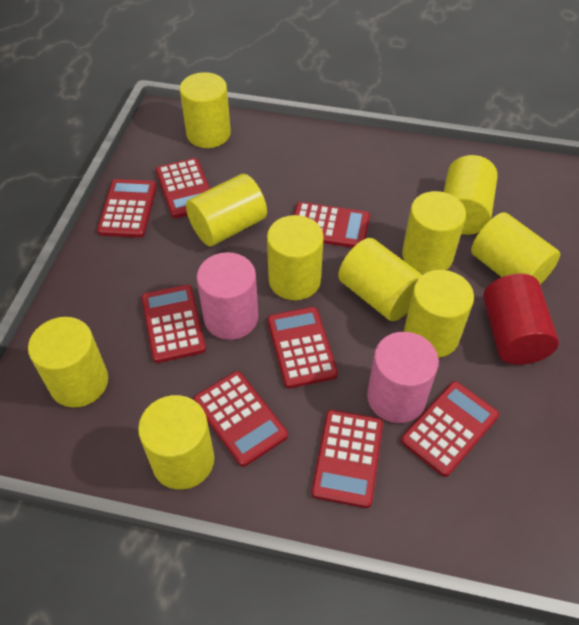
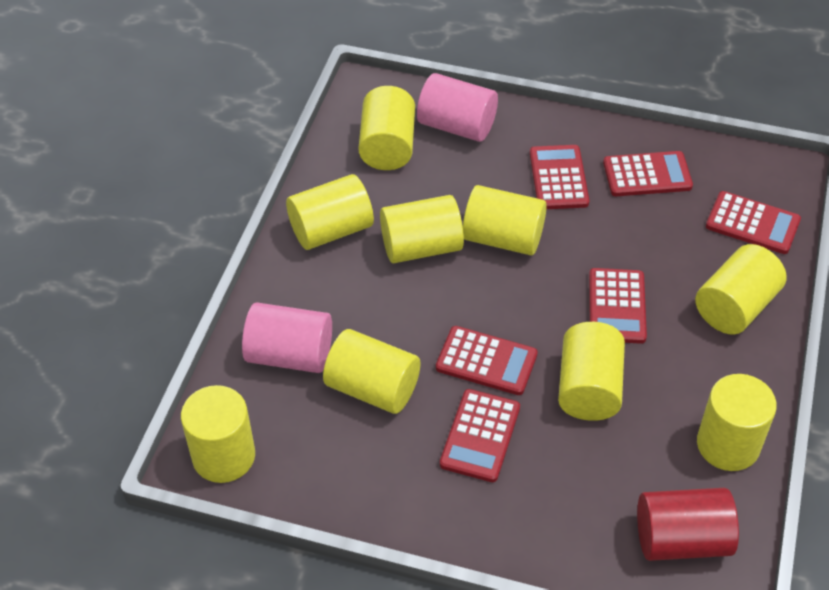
red calculator: [97,179,157,238] [142,285,206,363] [156,158,210,218] [194,371,288,467] [267,307,338,388] [294,202,370,248] [312,410,383,508] [401,381,499,477] = 8 -> [436,326,538,395] [440,389,520,482] [530,145,589,209] [589,268,647,344] [603,151,693,196] [706,191,801,254] = 6
yellow cylinder: [28,317,108,408] [138,395,214,490] [180,72,231,148] [186,174,267,247] [267,215,324,300] [338,238,422,321] [402,191,466,274] [404,270,474,358] [444,155,498,235] [471,212,560,284] = 10 -> [181,385,255,483] [286,174,374,250] [323,329,420,414] [358,86,415,170] [380,195,464,263] [463,185,547,256] [558,322,625,421] [695,244,787,335] [697,374,777,471] = 9

